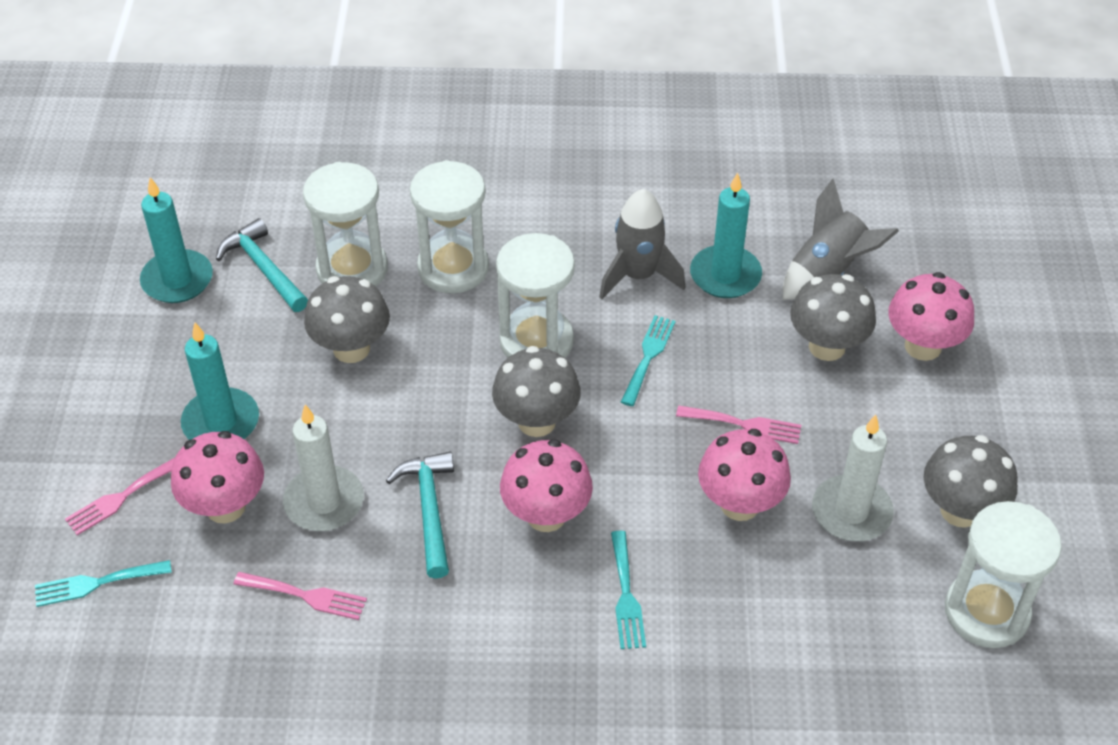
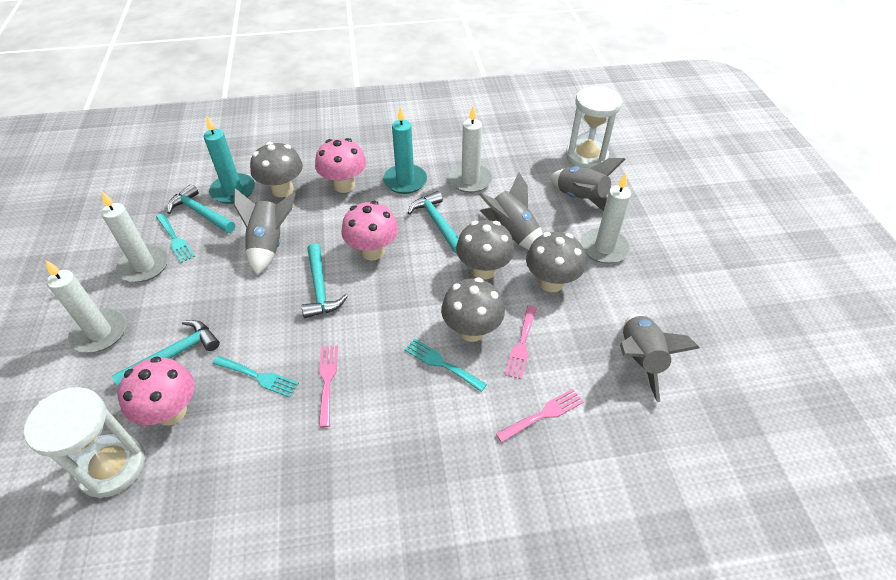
grey rocket: [599,189,686,299] [783,179,899,300] = 2 -> [234,188,296,275] [479,172,543,250] [550,158,625,211] [620,314,700,402] = 4
pink mushroom: [171,431,264,523] [500,439,593,532] [698,429,791,521] [888,272,974,361] = 4 -> [118,357,194,426] [315,138,366,193] [341,201,398,261] = 3
turquoise candle: [140,178,213,303] [181,322,259,440] [690,172,762,298] = 3 -> [204,116,255,204] [383,107,427,194] = 2
turquoise hammer: [216,218,308,312] [386,452,454,579] = 2 -> [112,320,220,387] [167,184,235,233] [302,243,348,318] [408,191,459,253] = 4
white candle: [283,404,364,531] [812,415,894,541] = 2 -> [46,260,127,352] [101,192,169,282] [449,106,493,193] [581,173,631,264] = 4
white hourglass: [303,162,388,287] [410,160,489,294] [496,233,575,358] [945,501,1062,648] = 4 -> [24,387,145,498] [566,86,622,168] = 2

